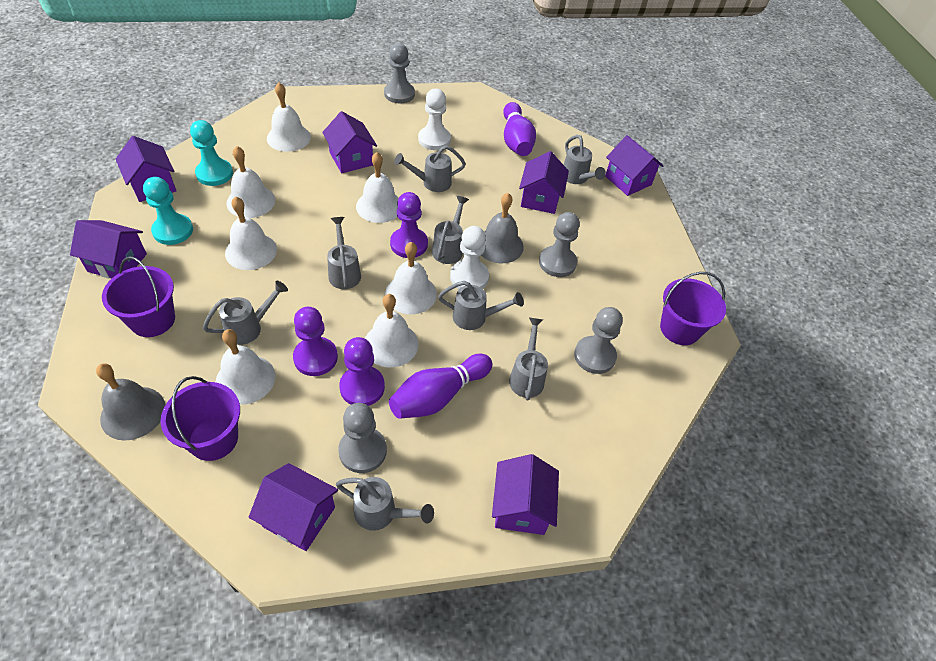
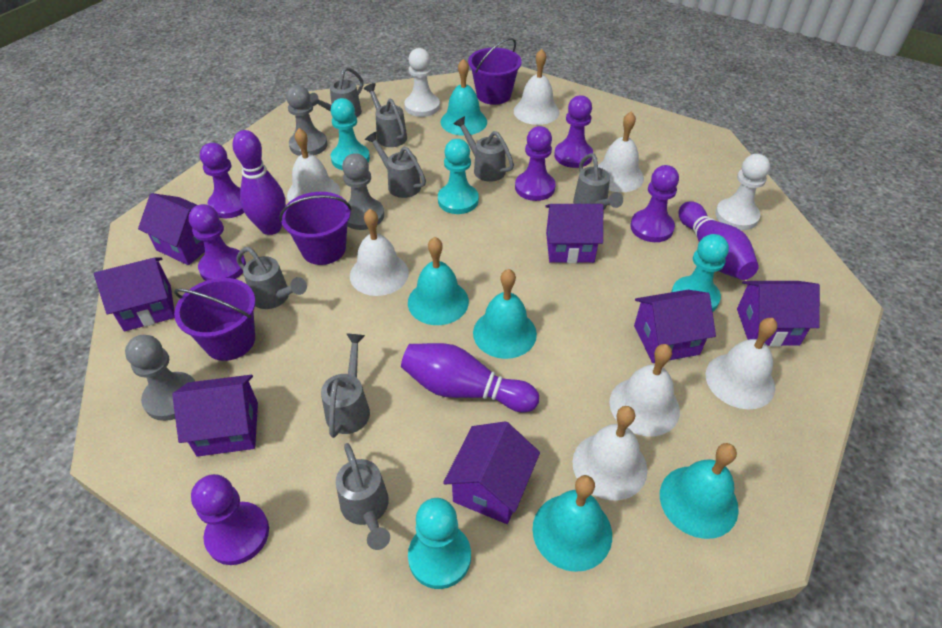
grey bell: [96,364,165,441] [481,193,524,263] = 2 -> none = 0
grey pawn: [338,403,387,473] [384,43,415,103] [539,212,580,277] [574,307,623,374] = 4 -> [125,335,195,421] [286,85,328,156] [342,153,384,230] = 3
purple bowling pin: [389,354,492,419] [503,102,536,156] = 2 -> [232,130,286,235] [401,343,539,412] [679,201,759,280] = 3
purple pawn: [293,307,338,376] [339,337,385,406] [390,192,428,258] = 3 -> [189,204,246,281] [191,474,269,565] [200,143,244,218] [515,126,556,201] [554,95,593,168] [630,165,679,242] = 6
turquoise bell: none = 0 -> [408,237,469,325] [441,59,487,136] [473,269,537,359] [532,475,612,572] [660,443,739,539] = 5
turquoise pawn: [143,177,193,245] [190,120,233,186] = 2 -> [330,98,370,170] [408,498,471,589] [438,139,479,214] [671,234,729,312] = 4

